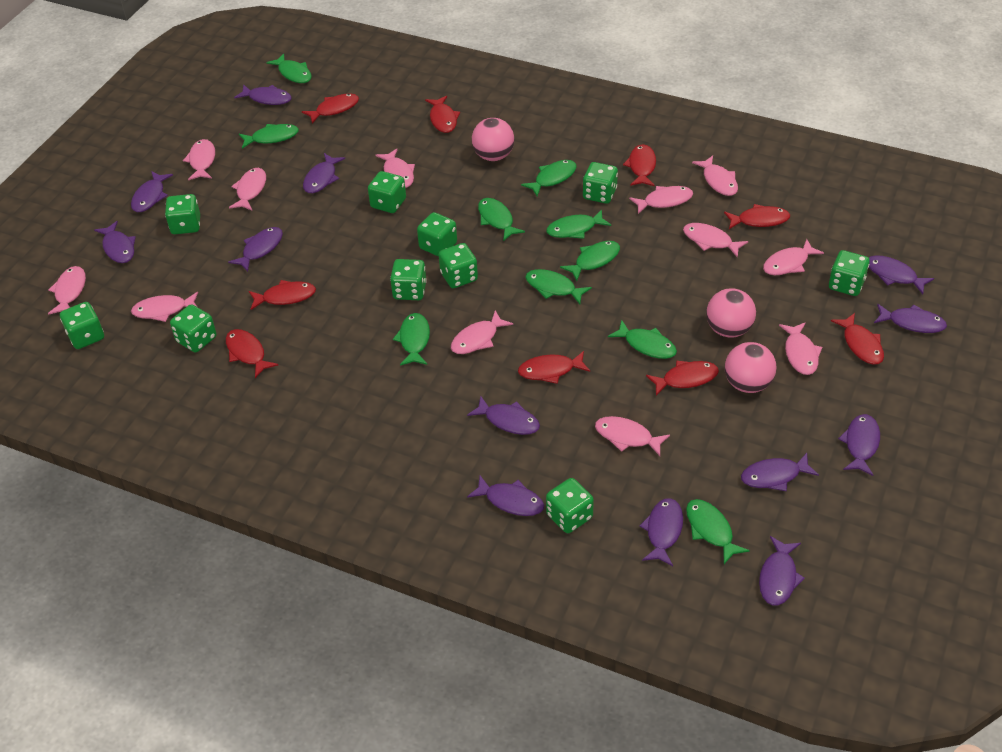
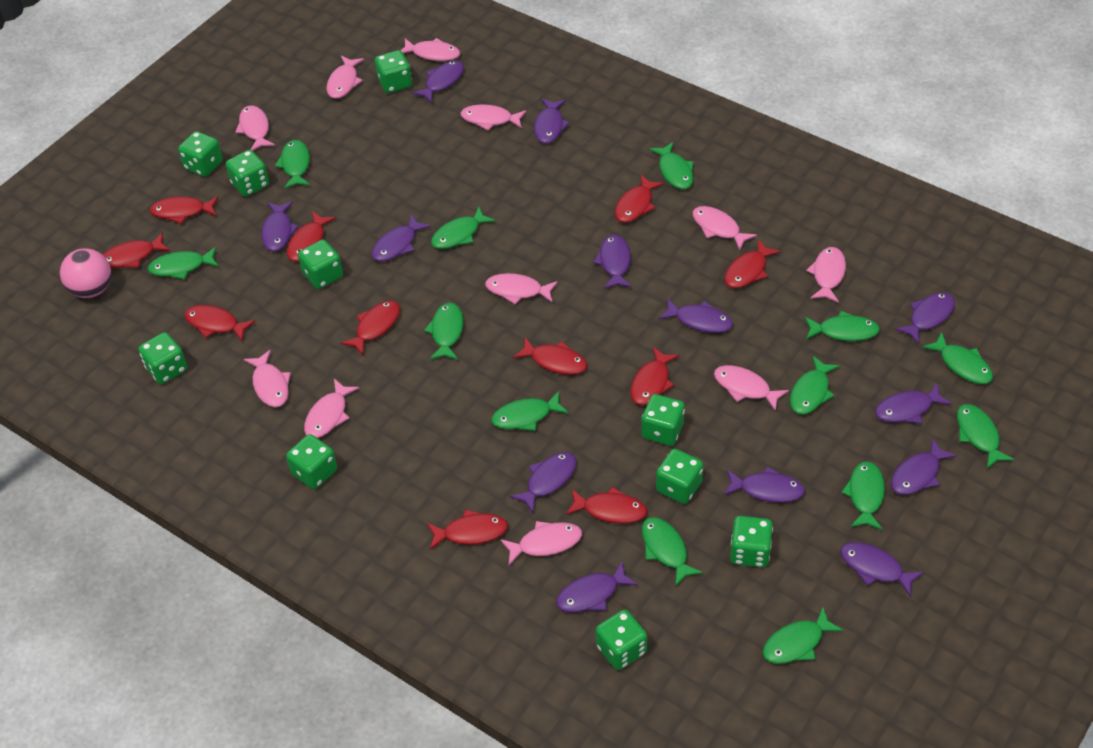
green fish: [239,124,299,149] [266,53,312,83] [393,313,430,366] [478,198,525,241] [521,160,577,196] [525,269,592,304] [546,209,611,239] [560,241,620,281] [608,320,677,359] [686,499,750,564] = 10 -> [148,247,219,280] [275,140,310,189] [424,303,463,360] [431,207,496,249] [491,391,569,431] [642,517,703,587] [649,142,694,189] [763,607,843,664] [790,356,840,414] [805,311,880,341] [841,461,885,530] [922,332,993,384] [957,404,1015,468] = 13
pink ball: [472,118,514,161] [706,288,756,338] [725,342,777,393] = 3 -> [60,248,112,298] = 1
pink fish: [48,266,86,315] [131,292,198,322] [183,139,215,180] [229,168,266,210] [375,149,415,188] [451,310,513,354] [595,416,670,456] [629,186,693,214] [683,223,748,257] [692,156,738,196] [763,239,824,275] [779,322,822,375] = 12 -> [235,105,275,151] [244,350,291,407] [304,379,359,438] [327,56,364,99] [401,38,460,61] [460,104,526,131] [485,273,558,305] [500,521,582,565] [692,206,757,250] [714,365,789,412] [806,247,846,303] = 11
red fish: [226,329,278,378] [249,280,316,310] [302,94,359,124] [425,96,460,133] [518,351,590,384] [623,144,656,186] [646,360,719,396] [724,204,790,229] [831,313,884,365] = 9 -> [102,232,170,268] [150,197,219,224] [184,305,255,341] [287,211,336,262] [341,301,400,355] [427,510,508,550] [513,337,587,375] [566,487,647,524] [615,175,664,223] [630,347,679,405] [724,239,781,288] = 11

